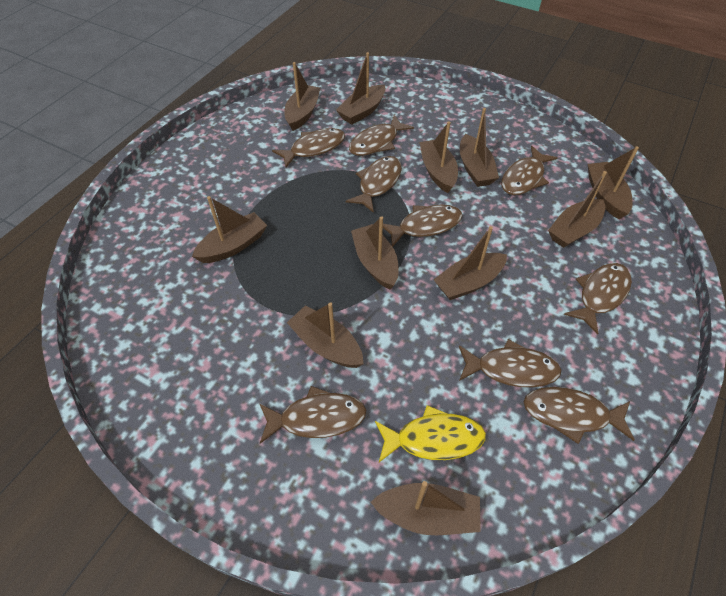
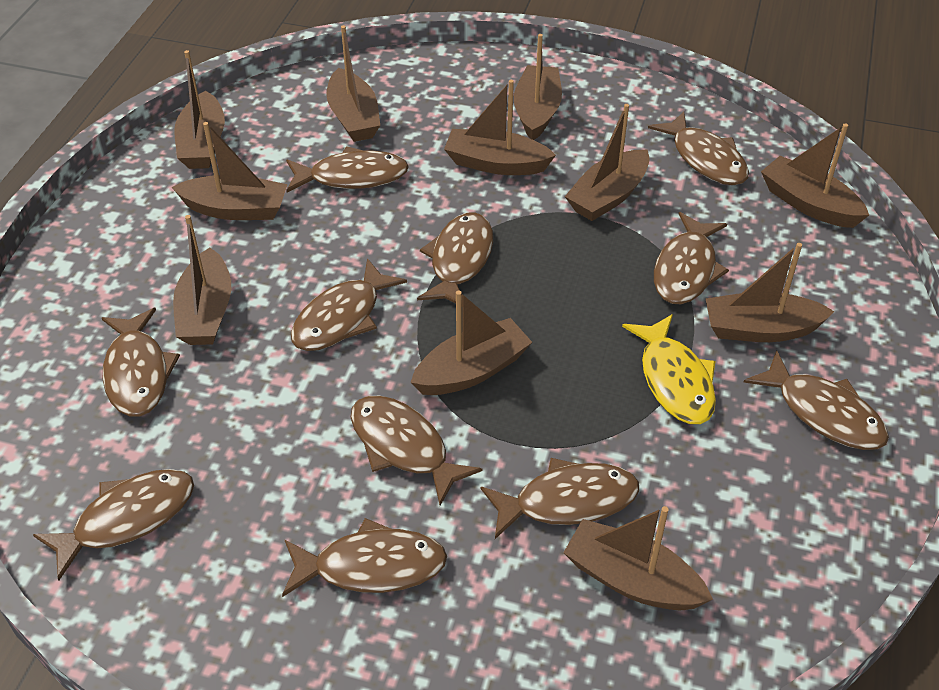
brown fish: [259,386,366,444] [272,128,345,168] [346,156,402,213] [349,115,414,156] [383,204,463,247] [459,339,561,387] [502,146,558,195] [524,387,635,444] [564,263,632,335] = 9 -> [33,469,194,581] [102,308,180,417] [282,518,447,597] [286,146,409,193] [291,258,407,351] [351,396,483,506] [417,213,493,304] [481,458,639,539] [648,111,749,185] [654,212,729,304] [744,350,889,450] = 11

